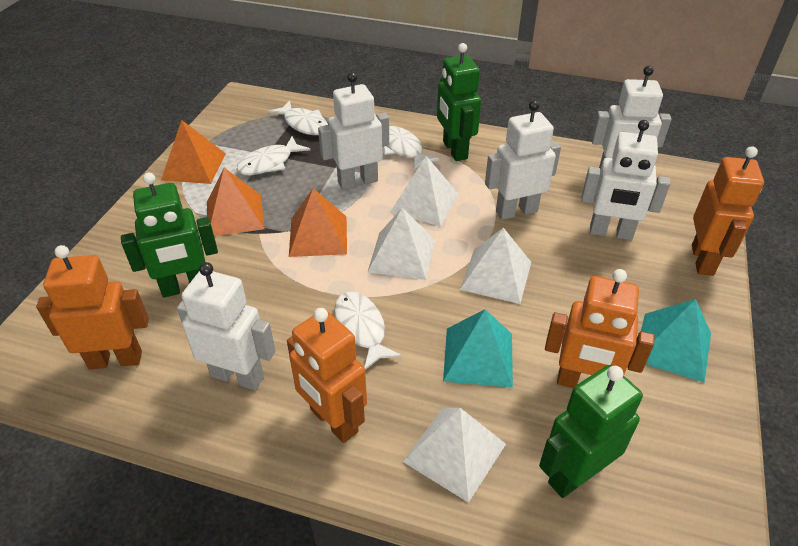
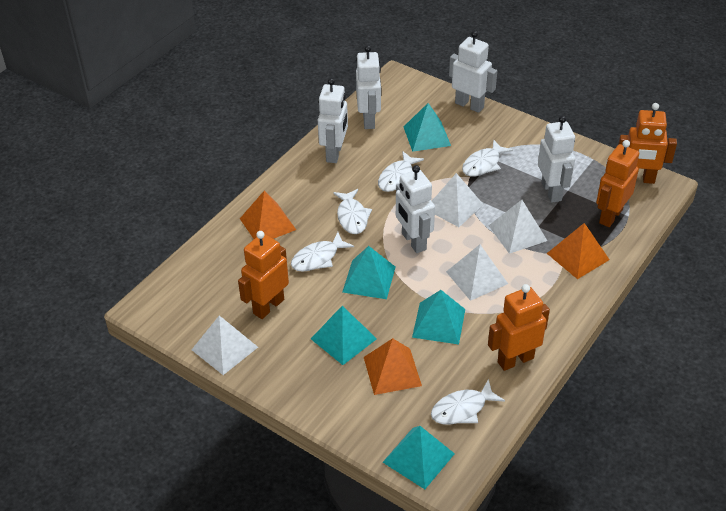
green robot: [121,173,218,297] [437,43,481,161] [539,365,643,498] = 3 -> none = 0
turquoise pyramid: [443,310,513,388] [641,299,711,382] = 2 -> [311,306,377,365] [343,246,395,299] [383,426,455,489] [404,103,451,152] [412,290,465,344] = 5
white fish: [237,137,310,175] [268,100,328,135] [334,292,402,370] [383,126,439,170] = 4 -> [291,232,354,272] [333,189,372,234] [378,151,424,192] [431,379,505,425] [462,139,513,177] = 5

